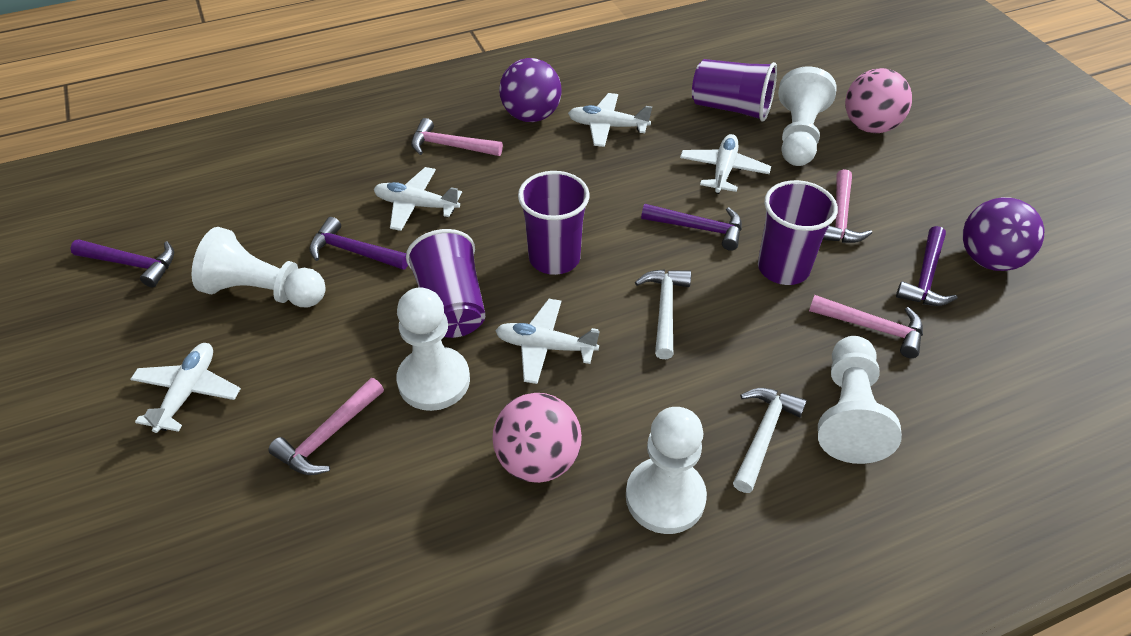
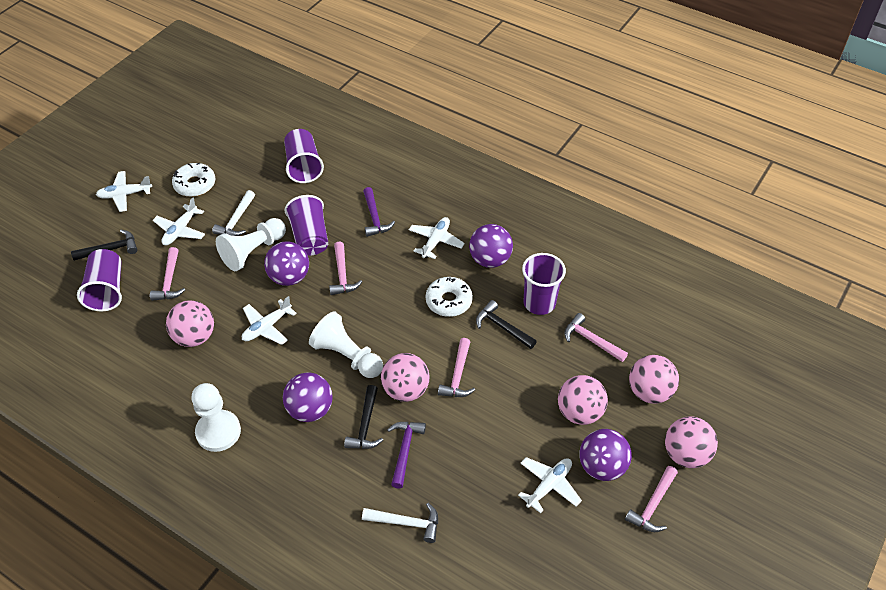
black hammer: none = 0 -> [71,230,137,261] [344,385,383,449] [476,300,537,349] = 3
pink ball: [492,393,582,483] [845,68,912,133] = 2 -> [166,300,214,347] [381,353,430,402] [558,375,608,425] [629,355,679,404] [665,416,718,468] = 5
pink hammer: [268,378,384,475] [411,118,503,156] [809,295,923,358] [823,169,872,243] = 4 -> [150,247,185,301] [329,242,362,295] [438,338,475,397] [564,313,628,362] [625,466,678,532] = 5
purple ball: [499,58,562,122] [963,197,1044,271] = 2 -> [264,241,309,286] [283,372,333,422] [469,224,513,268] [579,429,632,481] = 4
purple hammer: [70,239,174,288] [309,217,408,270] [641,204,742,251] [896,226,958,306] = 4 -> [363,187,395,237] [387,422,426,488] = 2
white donut: none = 0 -> [172,163,215,197] [426,277,473,317] = 2
white pawn: [191,227,326,307] [397,287,470,411] [626,407,707,534] [778,66,836,166] [818,336,902,464] = 5 -> [191,383,241,452] [216,218,286,271] [309,312,383,378] = 3

